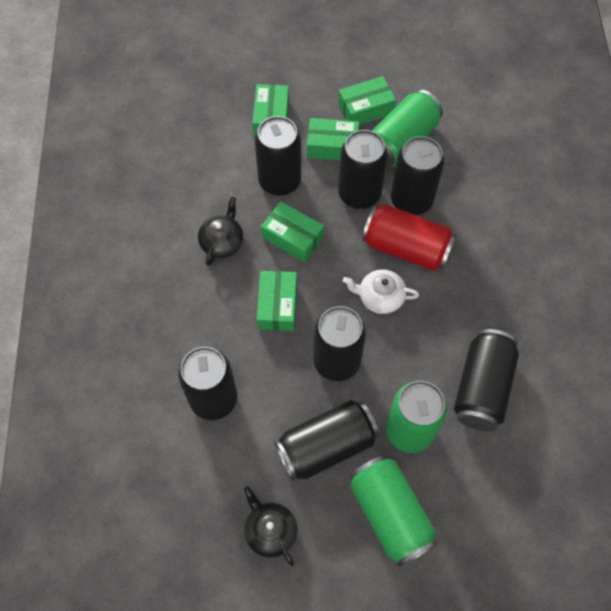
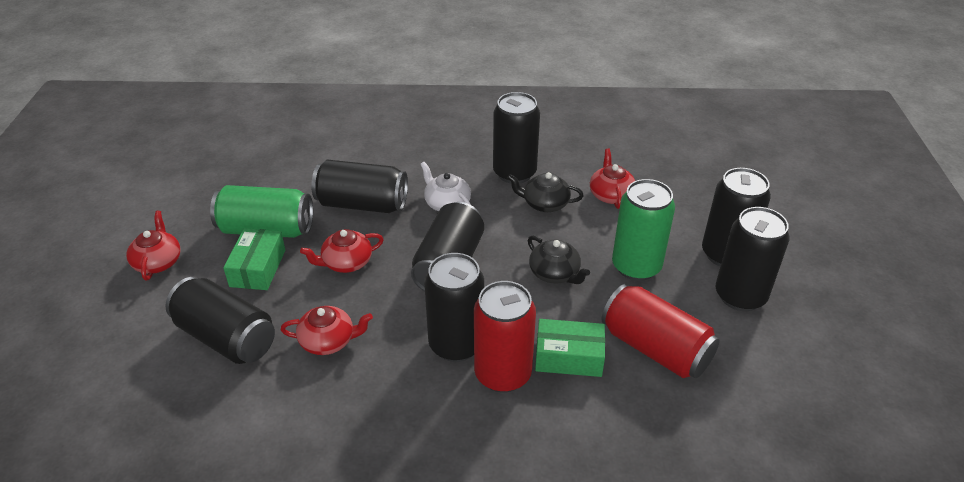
green box: [252,84,289,137] [257,271,297,331] [261,201,324,262] [307,118,359,161] [338,76,396,125] = 5 -> [223,228,285,290] [535,319,605,377] = 2
green can: [350,455,438,567] [372,90,443,168] [386,381,447,453] = 3 -> [210,185,313,238] [612,179,675,281] = 2
red can: [362,205,456,271] = 1 -> [474,281,536,393] [602,284,720,378] = 2
red teapot: none = 0 -> [126,211,181,280] [281,306,373,355] [300,229,384,273] [590,148,635,209] = 4

